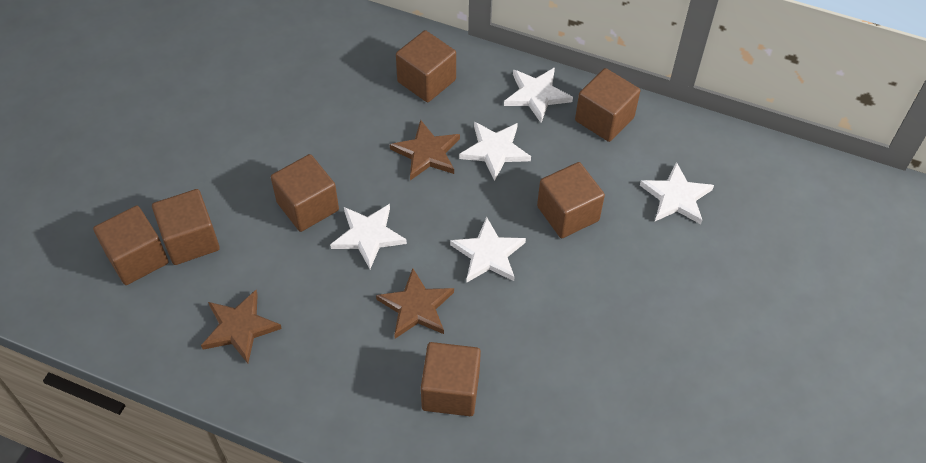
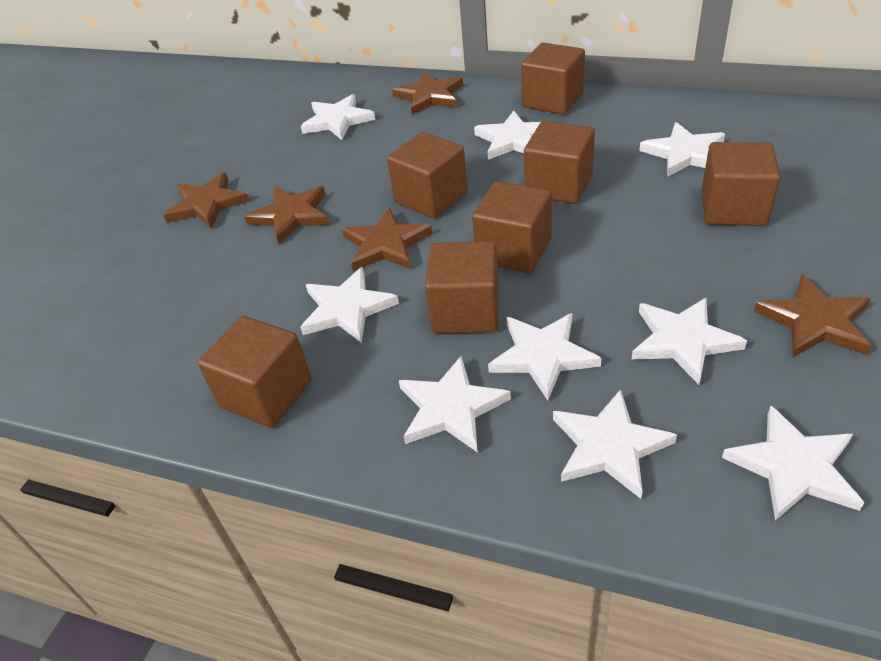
brown star: [201,290,282,363] [376,268,454,338] [390,120,460,180] = 3 -> [164,172,249,229] [244,186,329,244] [342,208,432,271] [392,71,463,115] [754,274,871,357] = 5
white star: [330,204,407,269] [450,217,526,282] [459,122,531,181] [504,67,573,123] [640,162,714,224] = 5 -> [300,267,399,343] [301,94,375,140] [399,356,511,453] [474,110,540,160] [488,313,601,401] [553,389,677,499] [632,298,747,385] [639,122,725,177] [722,406,864,521] = 9

